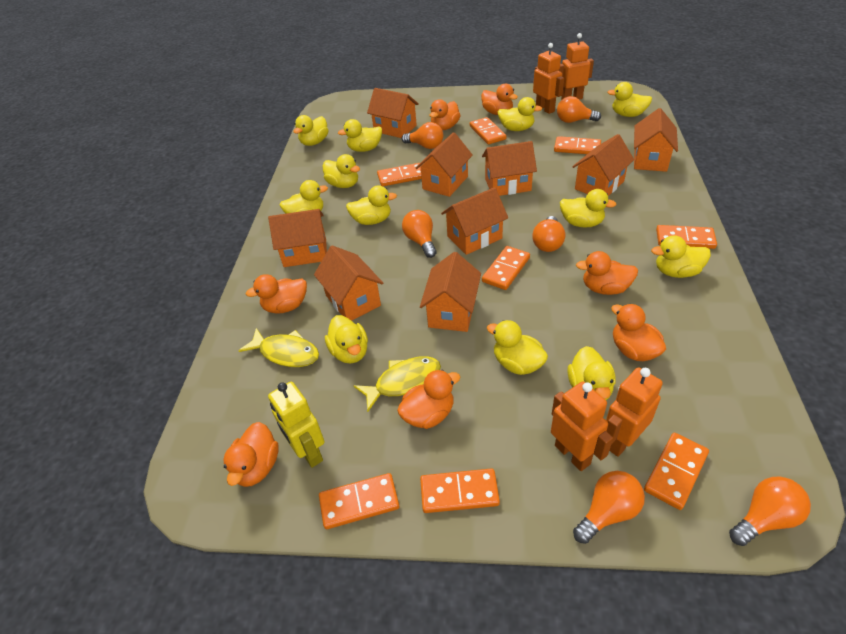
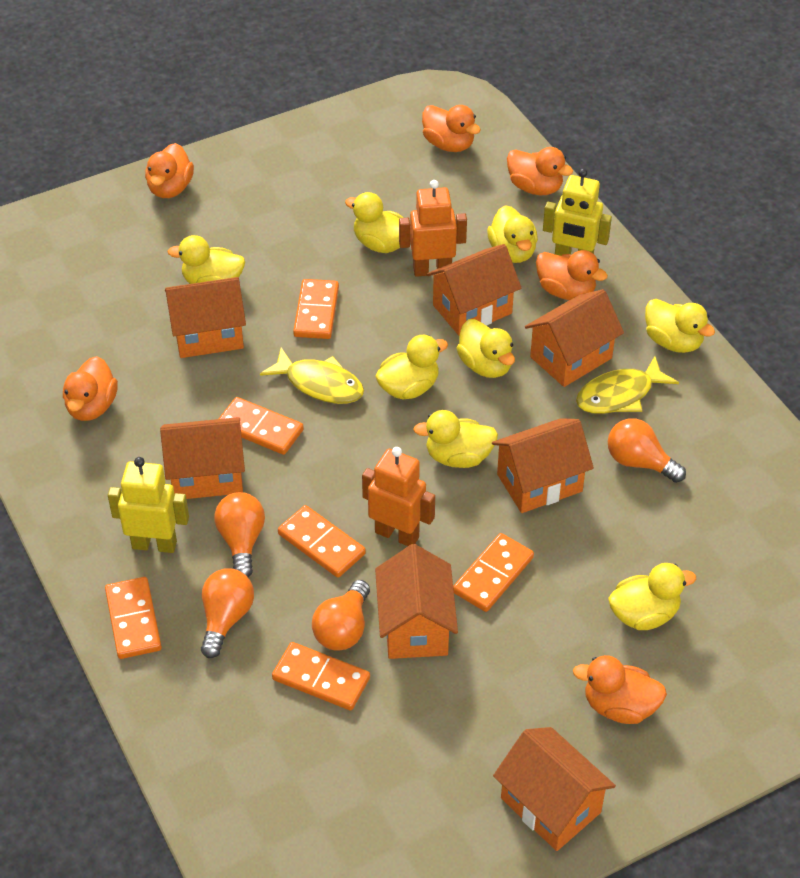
orange domino: [319,473,399,529] [377,163,422,186] [420,468,500,513] [470,117,506,144] [482,246,530,290] [554,136,601,154] [644,433,709,510] [656,225,717,249] = 8 -> [105,577,162,659] [219,397,304,455] [272,642,370,710] [278,505,366,578] [293,279,339,339] [453,533,534,612] = 6
orange duck: [223,422,279,487] [246,274,307,314] [397,370,460,429] [430,99,461,130] [481,84,518,115] [576,251,638,295] [611,304,666,361] = 7 -> [63,356,118,421] [145,143,194,198] [422,105,481,152] [507,147,573,195] [536,250,608,300] [573,655,667,724] = 6
orange house: [268,209,327,267] [314,245,383,321] [367,88,419,138] [416,132,473,197] [420,252,481,332] [441,187,508,255] [482,141,537,196] [572,134,634,196] [634,108,678,172] = 9 -> [160,417,245,499] [165,277,246,358] [375,544,458,659] [427,244,521,336] [492,418,594,513] [493,727,616,851] [525,289,624,387] = 7
orange light bulb: [402,122,443,149] [402,210,437,258] [532,216,565,252] [557,96,601,123] [573,471,645,544] [729,477,811,546] = 6 -> [201,568,254,658] [215,492,265,577] [312,580,370,651] [608,418,686,483] = 4
orange robot: [533,43,564,114] [551,382,613,471] [558,33,594,100] [606,367,663,457] = 4 -> [362,447,435,546] [399,180,467,277] = 2
yellow duck: [279,180,328,214] [293,115,328,146] [323,154,360,188] [325,315,368,363] [338,119,382,152] [346,185,397,225] [487,320,548,375] [498,97,542,131] [560,189,617,227] [568,346,615,400] [607,82,652,117] [651,235,711,278] = 12 -> [167,235,245,284] [345,192,403,253] [375,335,448,399] [413,410,498,468] [456,319,515,378] [487,205,538,263] [608,563,696,630] [645,299,715,353] = 8
yellow robot: [268,382,325,468] = 1 -> [108,457,189,553] [543,169,612,256] = 2

